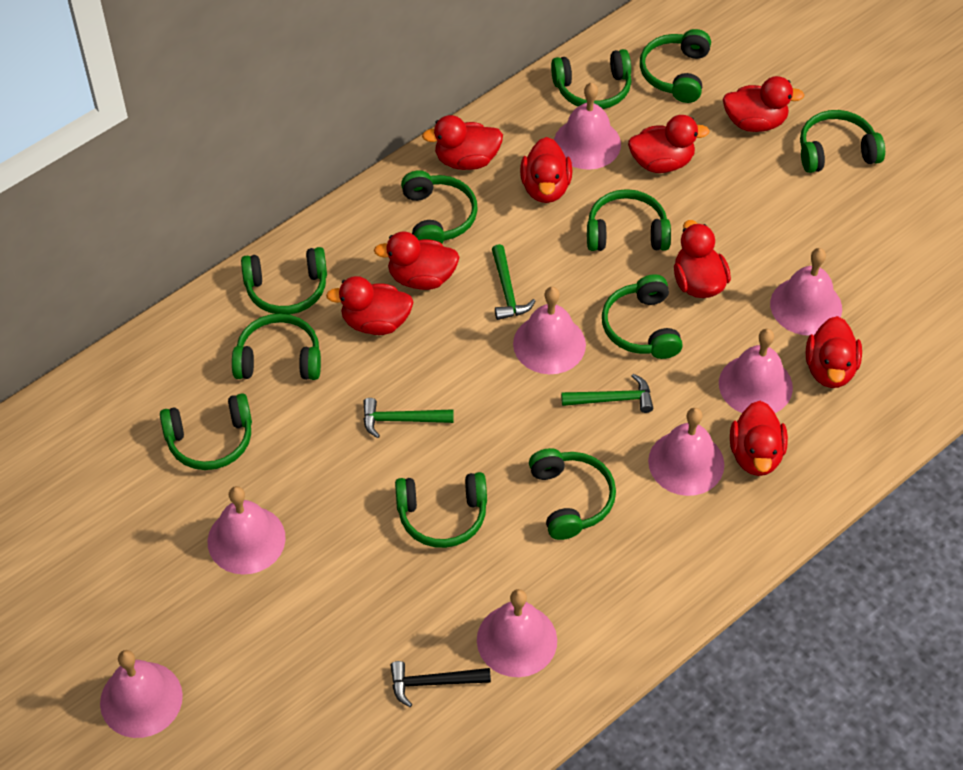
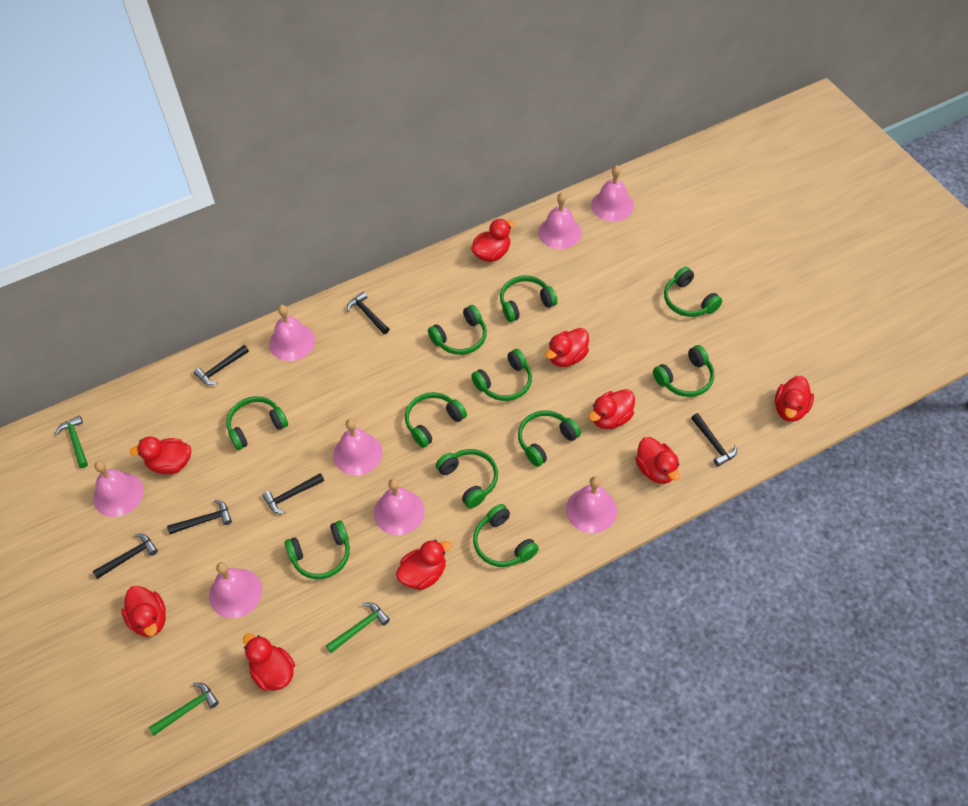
black hammer: [390,661,491,707] = 1 -> [93,534,158,579] [167,500,232,534] [194,345,249,385] [262,473,324,514] [347,292,389,334] [691,413,737,467] = 6

